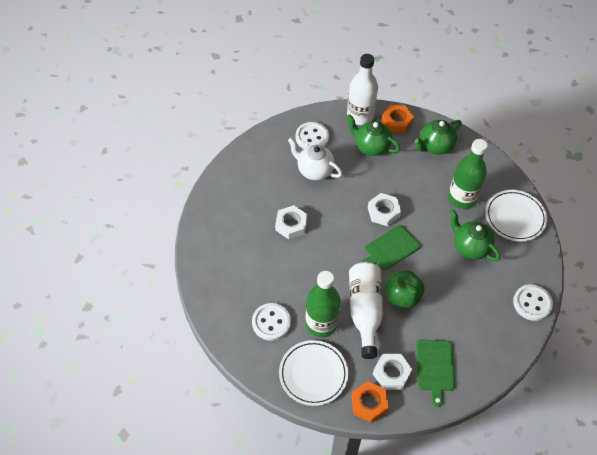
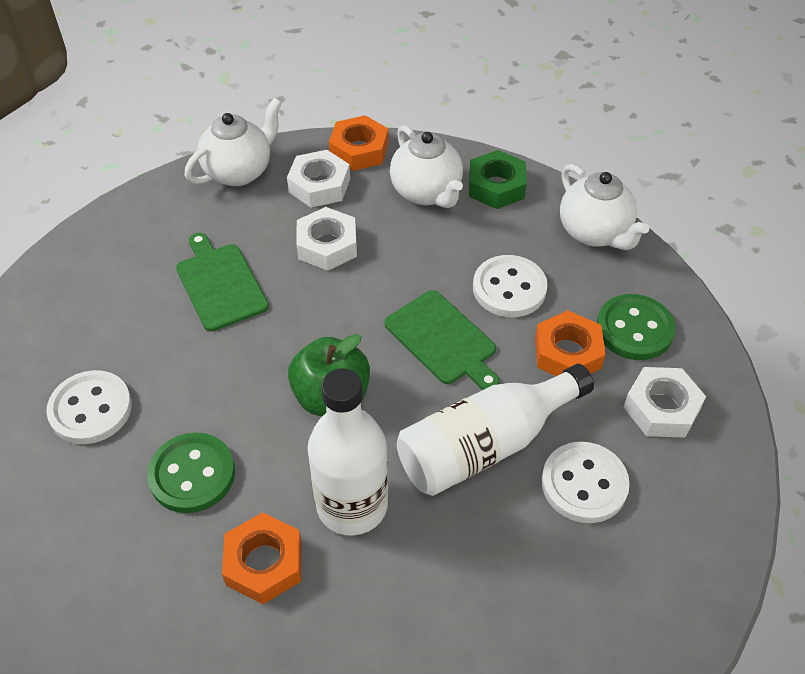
green bottle: [306,271,341,337] [448,139,488,209] = 2 -> none = 0
green button: none = 0 -> [147,432,235,513] [597,294,675,360] = 2
green nut: none = 0 -> [469,150,527,209] = 1
green teapot: [346,114,400,156] [415,120,462,155] [450,209,501,261] = 3 -> none = 0
orange nut: [351,381,389,423] [381,105,414,133] = 2 -> [222,512,302,604] [329,115,389,171] [535,310,606,376] = 3
white plate: [279,340,348,406] [485,190,547,241] = 2 -> none = 0
white teapot: [288,138,342,180] = 1 -> [185,97,282,186] [390,125,463,208] [560,164,649,250] = 3

